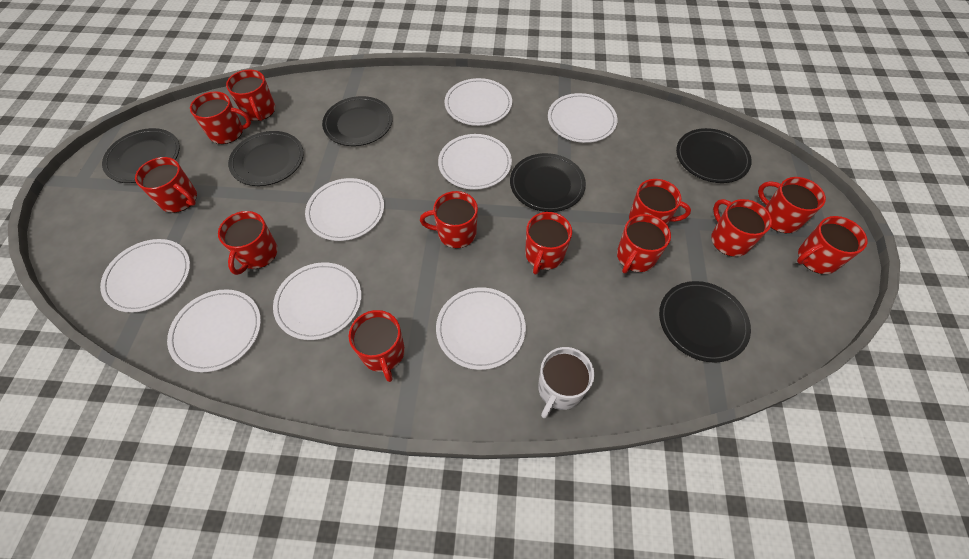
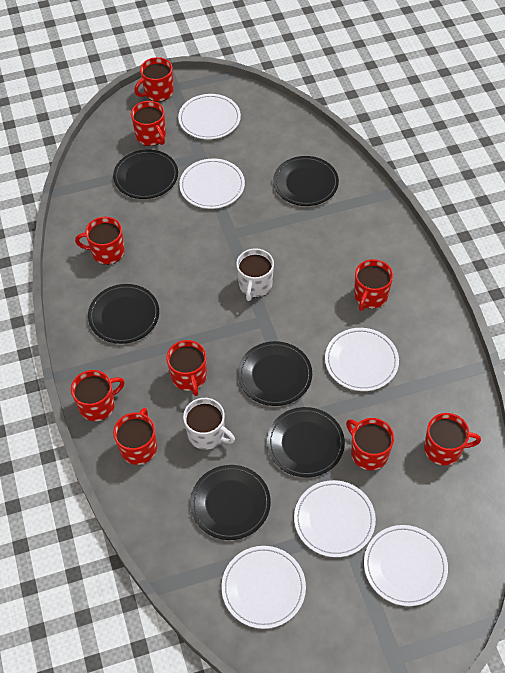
red mug: [135,157,197,213] [190,91,251,144] [218,211,278,275] [226,69,275,121] [349,310,405,382] [420,191,478,248] [525,212,572,275] [617,214,671,273] [629,179,691,225] [711,199,772,257] [758,177,826,233] [797,216,868,274] = 12 -> [71,370,125,421] [75,217,125,265] [113,408,157,465] [131,101,166,146] [134,57,174,102] [166,340,207,396] [346,418,394,470] [354,259,393,311] [424,413,481,465] = 9
white mug: [538,347,594,418] = 1 -> [183,398,235,450] [236,248,274,301] = 2
white plate: [100,239,190,313] [167,289,261,372] [273,262,362,340] [305,178,384,241] [436,287,526,370] [438,134,512,190] [445,78,512,126] [548,93,617,143] = 8 -> [178,94,241,139] [179,158,245,209] [221,546,306,629] [294,480,376,557] [325,328,399,391] [364,525,448,606] = 6

